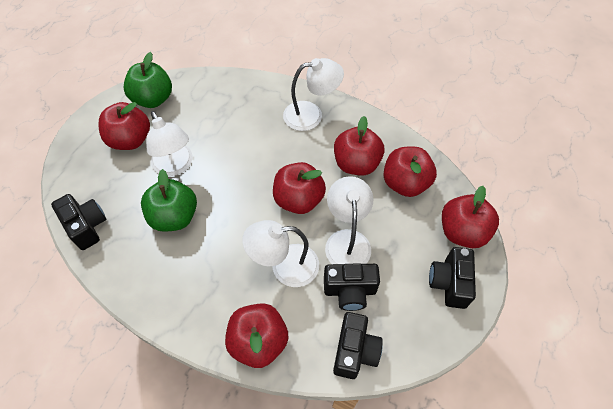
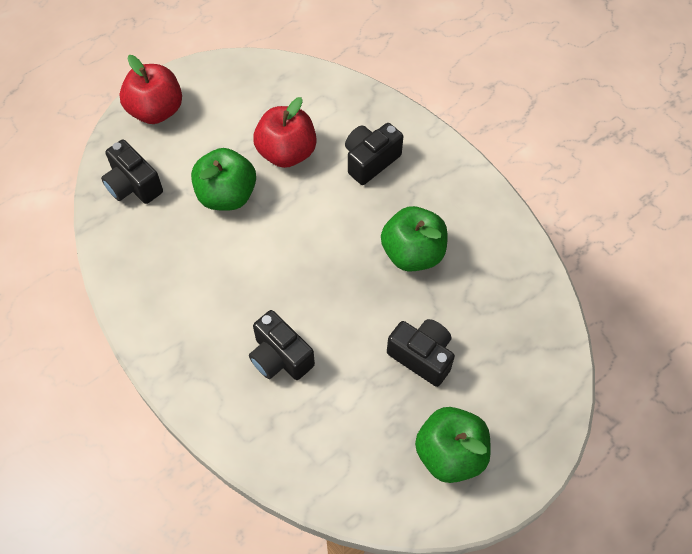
green apple: [123,52,172,108] [141,169,197,232] = 2 -> [191,148,256,210] [381,206,448,272] [415,407,491,483] = 3
red apple: [98,102,150,150] [225,303,288,368] [273,162,326,214] [334,116,384,176] [383,147,437,197] [442,186,499,248] = 6 -> [119,55,182,124] [253,97,317,168] = 2
white lamp: [146,111,192,176] [242,220,319,287] [283,58,344,131] [325,176,374,264] = 4 -> none = 0

